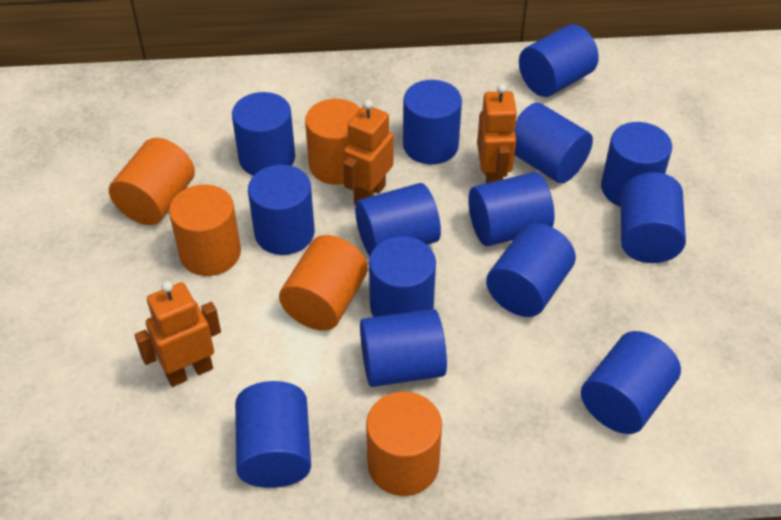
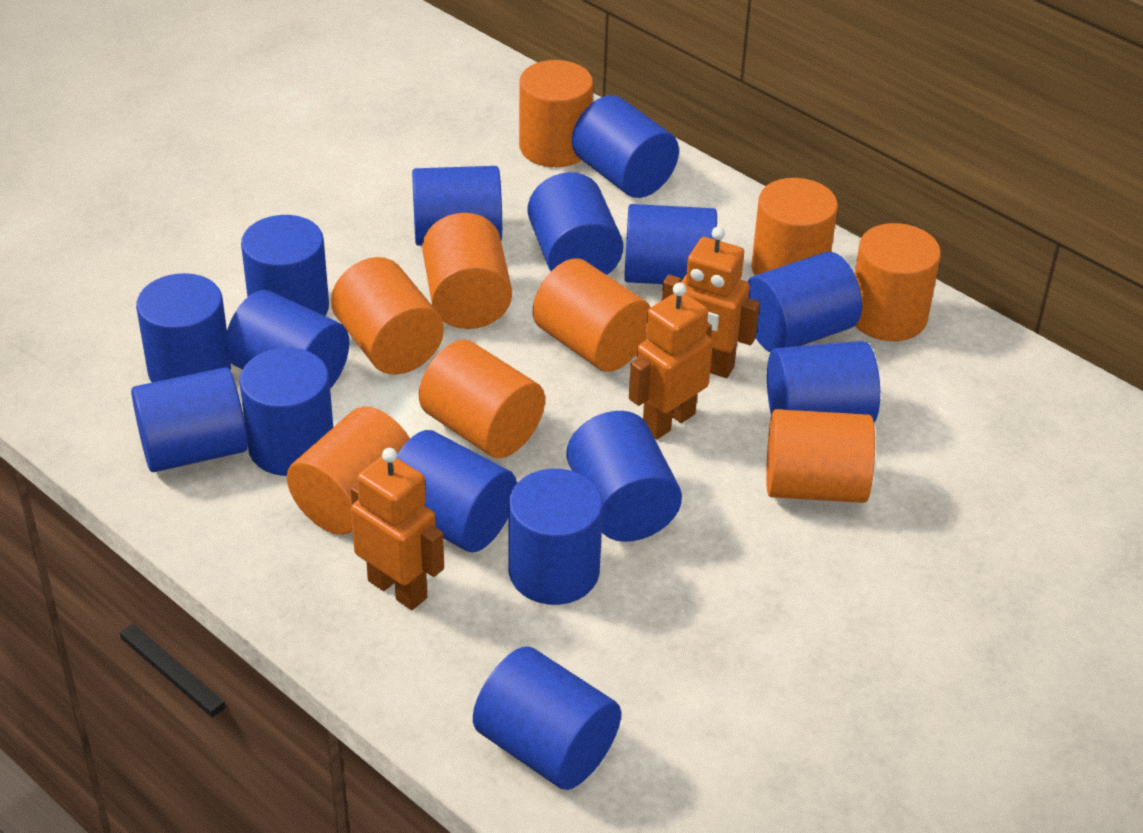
blue cylinder: [232,92,295,176] [235,381,311,488] [248,165,315,255] [355,183,441,256] [360,309,447,387] [369,236,436,317] [403,80,462,164] [468,172,555,246] [486,223,576,317] [515,103,593,183] [519,24,599,97] [581,331,681,434] [601,122,672,207] [621,172,686,263] = 14 -> [131,367,248,472] [136,273,231,383] [225,290,349,389] [239,348,333,476] [241,215,329,316] [397,430,517,552] [412,166,502,246] [473,647,621,790] [509,469,603,605] [528,172,623,275] [567,411,682,542] [572,95,679,198] [624,204,717,284] [747,252,862,352] [767,341,880,423] = 15
orange cylinder: [109,138,195,225] [169,184,241,276] [279,235,368,331] [305,99,360,185] [366,391,442,496] = 5 -> [287,406,410,535] [331,257,444,375] [419,340,545,458] [422,213,512,329] [519,60,593,167] [533,258,651,372] [751,178,838,275] [766,409,875,503] [855,223,941,341] = 9

